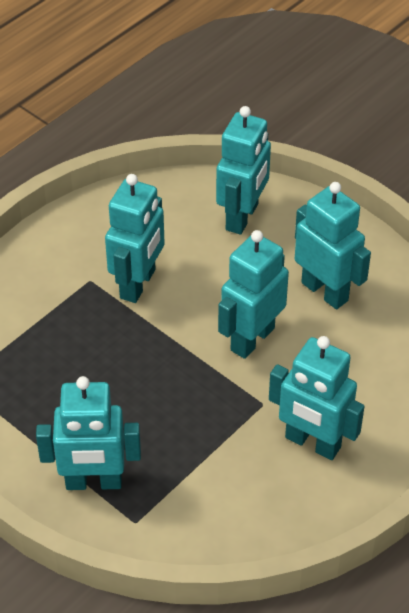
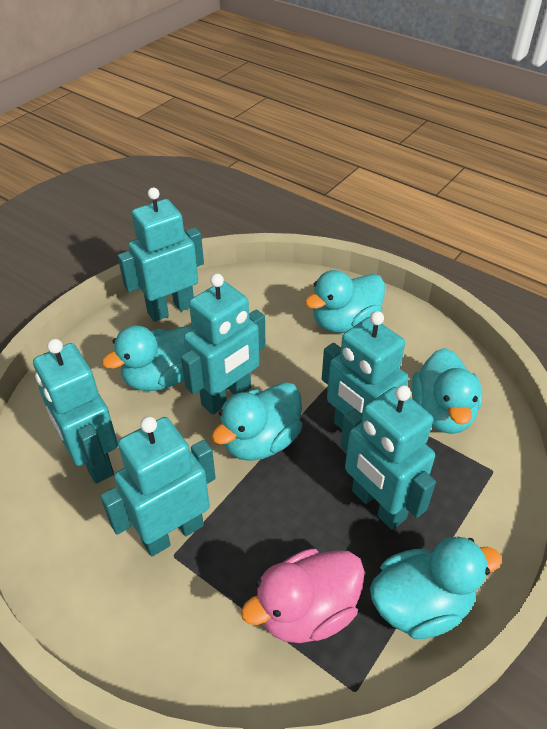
pink duck: none = 0 -> [241,548,365,643] = 1
turquoise duck: none = 0 -> [102,325,194,391] [212,382,302,461] [305,270,385,333] [370,537,502,639] [412,348,482,434] = 5

